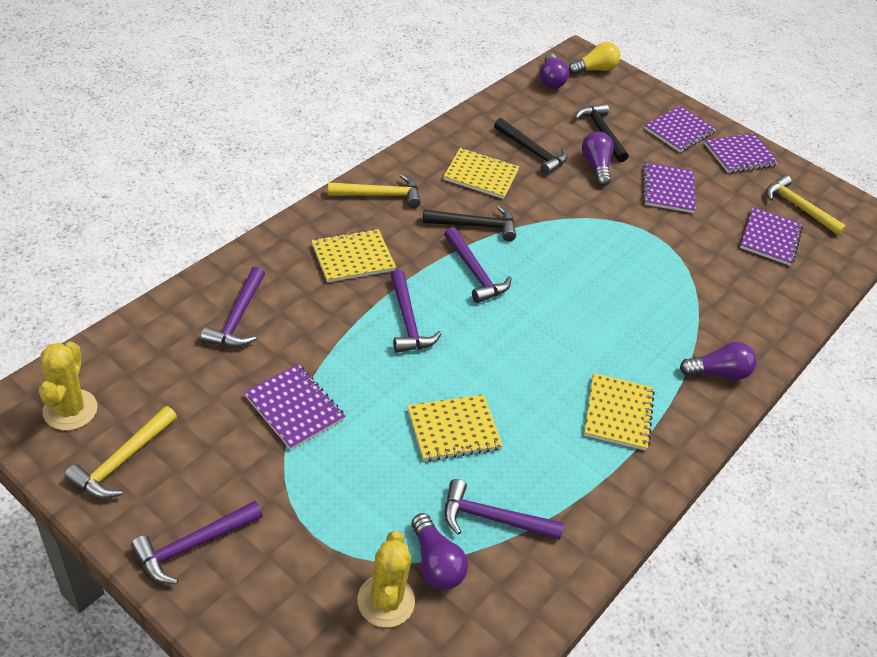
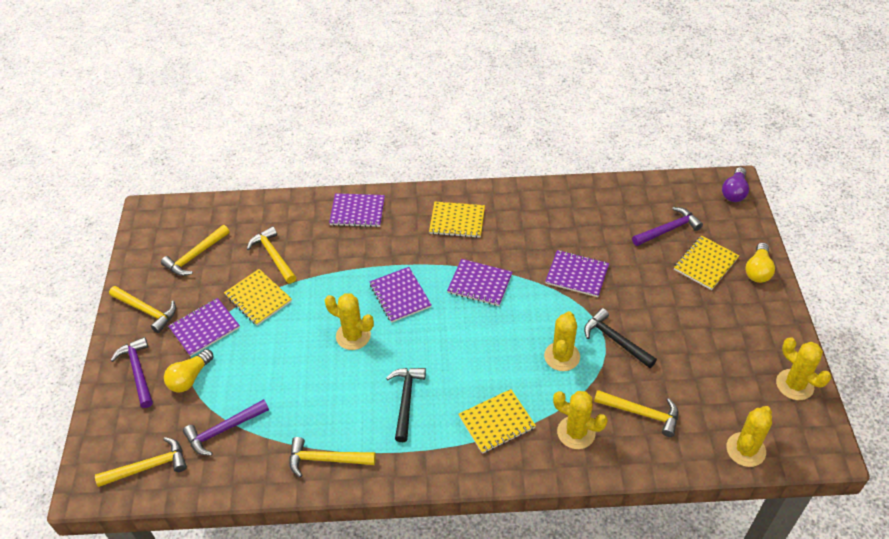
black hammer: [423,205,516,241] [494,118,568,175] [575,103,629,162] = 3 -> [386,368,426,442] [584,308,657,368] = 2
purple hammer: [131,501,263,584] [201,267,265,347] [391,269,442,353] [444,227,512,303] [445,479,564,540] = 5 -> [111,337,153,408] [183,399,269,455] [632,207,703,246] = 3
purple light bulb: [412,513,468,590] [540,53,569,89] [582,131,614,186] [680,342,757,380] = 4 -> [722,167,749,202] = 1
yellow cactus: [39,342,98,430] [357,531,415,627] = 2 -> [325,293,374,350] [544,311,580,371] [553,391,608,449] [726,406,772,467] [776,337,831,400] = 5
yellow hammer: [65,406,177,499] [328,174,421,208] [766,175,847,236] = 3 -> [95,437,187,487] [109,286,176,333] [161,225,230,276] [247,226,296,284] [290,437,376,478] [594,390,678,437] = 6
yellow light bulb: [569,42,620,75] = 1 -> [164,349,214,392] [746,243,775,283] = 2

